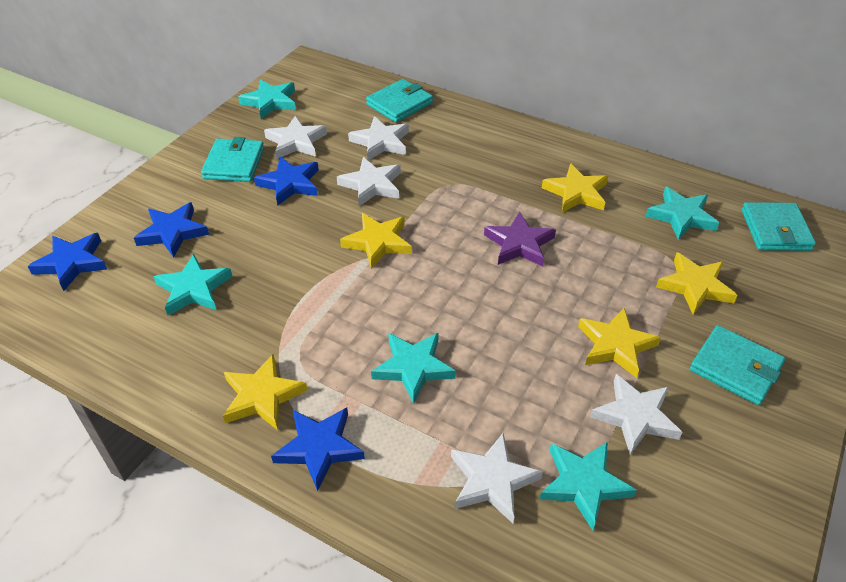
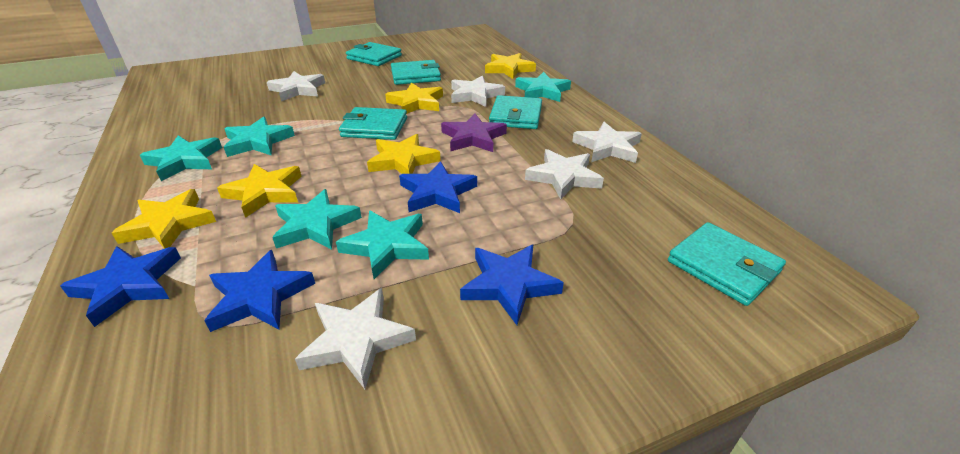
turquoise wallet: [201,137,264,182] [366,79,433,122] [690,325,785,405] [742,202,816,251] = 4 -> [339,107,407,140] [346,42,402,66] [391,60,441,85] [489,95,542,129] [668,222,786,306] = 5

